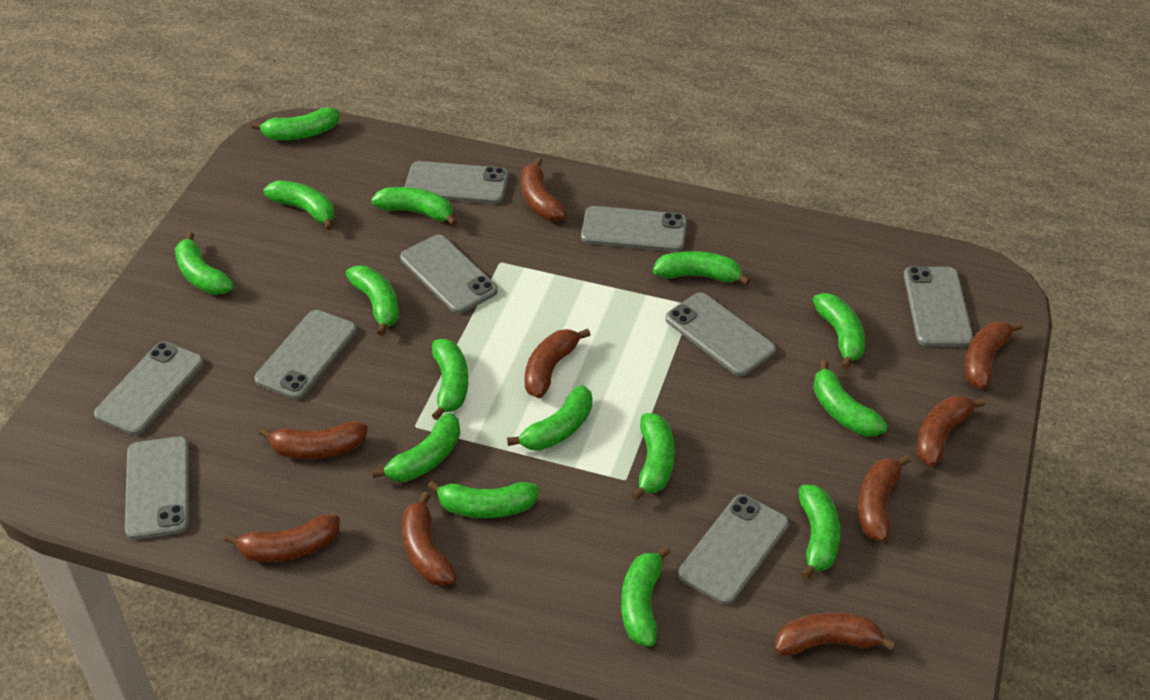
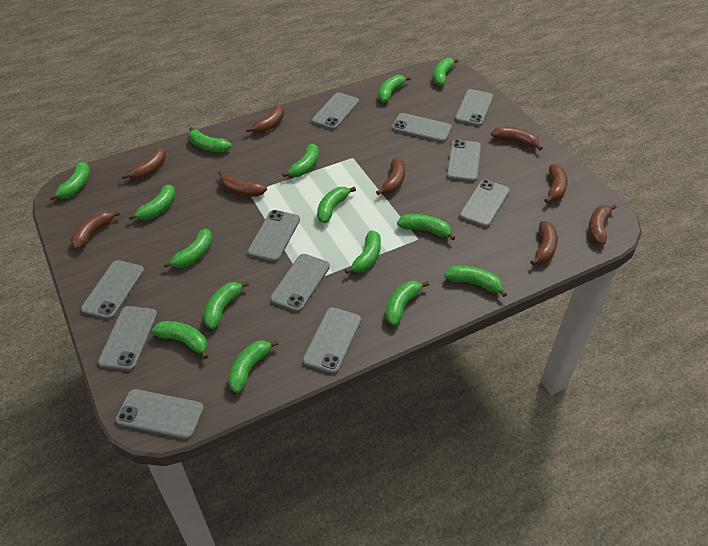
grey phone: [94,342,204,435] [125,436,189,540] [255,310,357,400] [400,235,498,314] [405,161,508,204] [581,206,687,252] [666,293,776,376] [678,494,789,605] [904,267,973,347] = 9 -> [81,260,144,320] [98,306,157,371] [116,389,204,439] [248,210,300,262] [270,254,330,312] [302,307,361,374] [312,92,359,130] [392,113,452,142] [447,139,481,182] [455,89,493,126] [459,180,510,227] = 11

